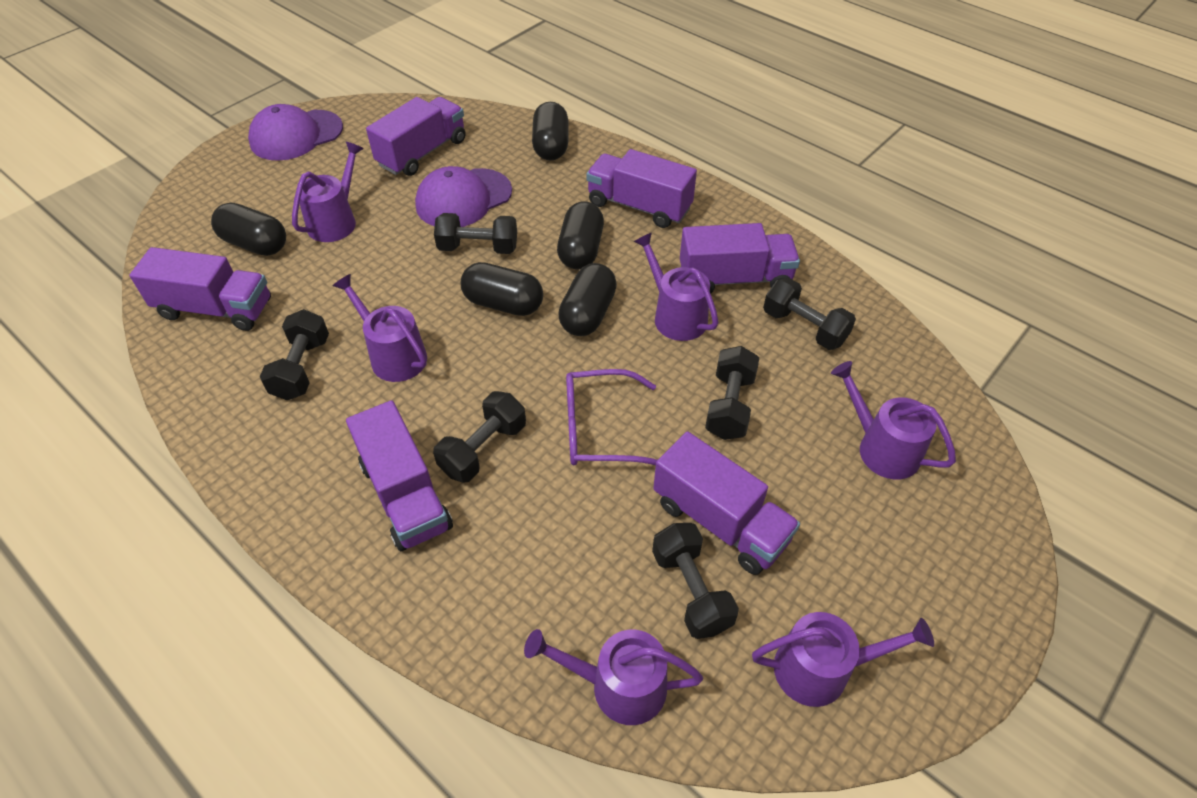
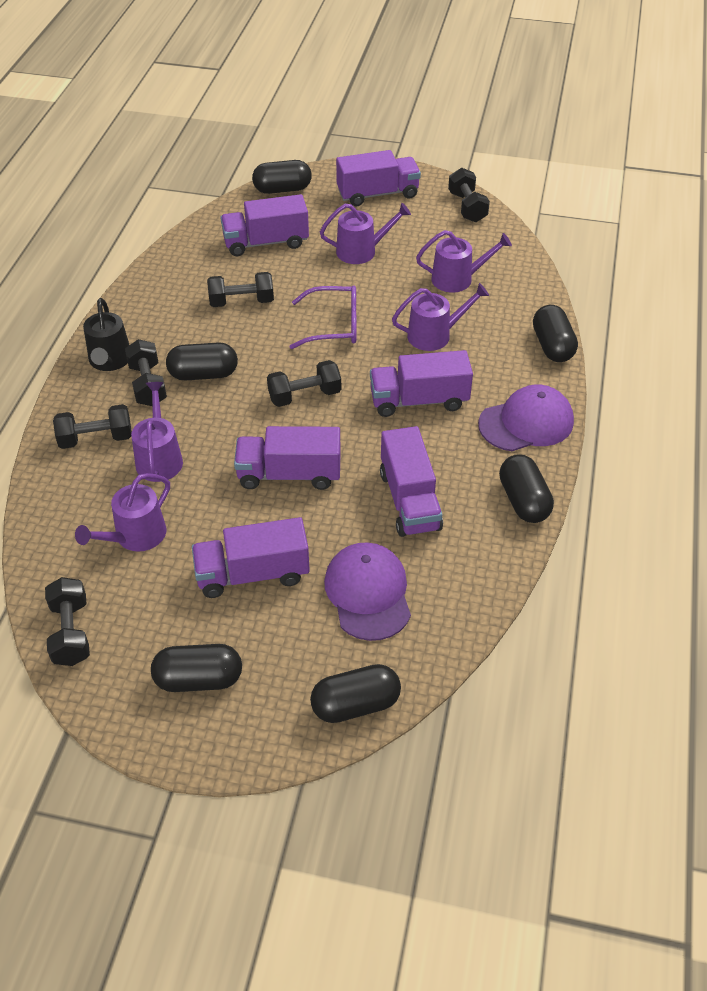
black capsule: [211,203,286,256] [461,262,543,316] [532,102,568,161] [557,201,604,269] [558,263,617,336] = 5 -> [151,644,242,692] [166,342,238,381] [252,160,312,194] [310,664,401,723] [499,455,554,523] [533,305,578,362] = 6
black watering can: none = 0 -> [83,298,129,371] = 1
purple watering can: [292,142,364,242] [333,274,427,382] [524,629,703,725] [633,232,719,341] [752,612,934,707] [831,361,956,479] = 6 -> [75,473,170,552] [131,382,183,482] [320,203,411,264] [392,283,489,351] [416,230,512,293] = 5

